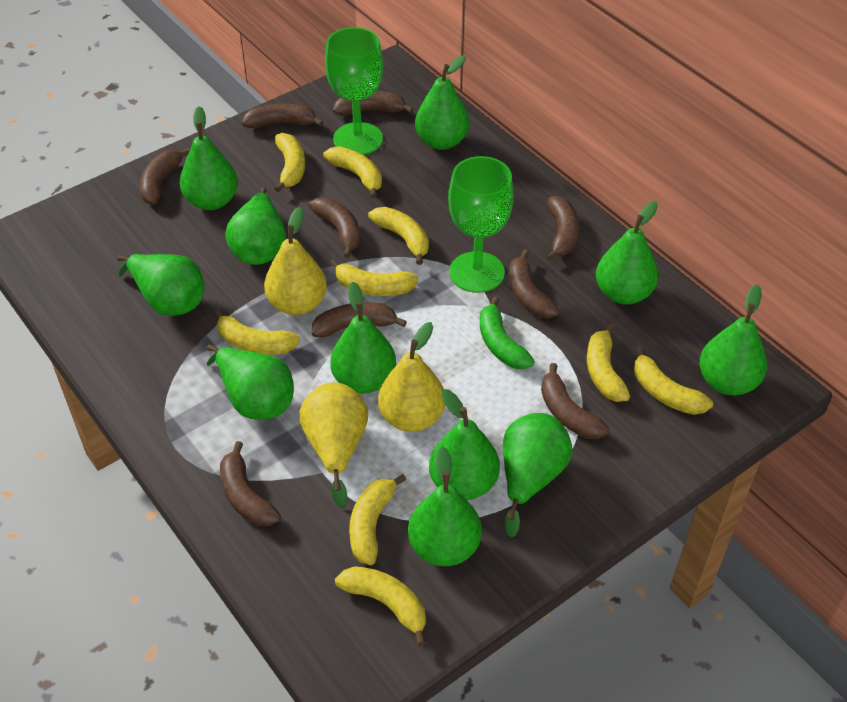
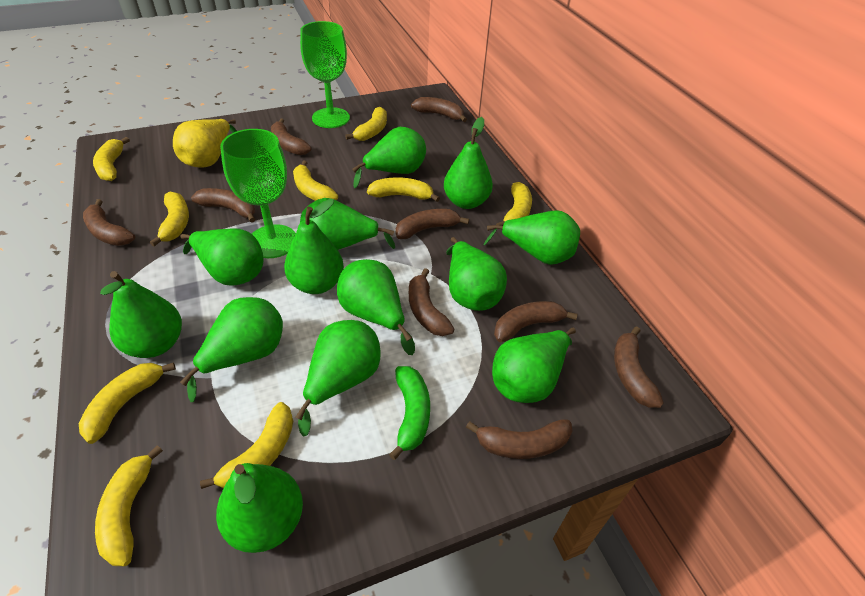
green pear: [117,254,204,316] [180,106,238,210] [207,344,294,420] [225,187,286,265] [330,282,396,394] [408,446,482,566] [415,56,469,150] [429,389,500,500] [503,413,572,538] [596,201,658,305] [699,284,767,395] = 11 -> [100,271,182,358] [180,297,283,402] [181,229,263,286] [216,463,303,553] [284,199,344,294] [295,320,381,436] [300,198,395,250] [337,259,415,355] [352,127,426,188] [444,117,493,209] [446,237,507,311] [483,210,580,265] [492,328,576,403] = 13
yellow pear: [264,207,327,315] [299,382,368,507] [378,322,445,432] = 3 -> [173,119,237,168] = 1

